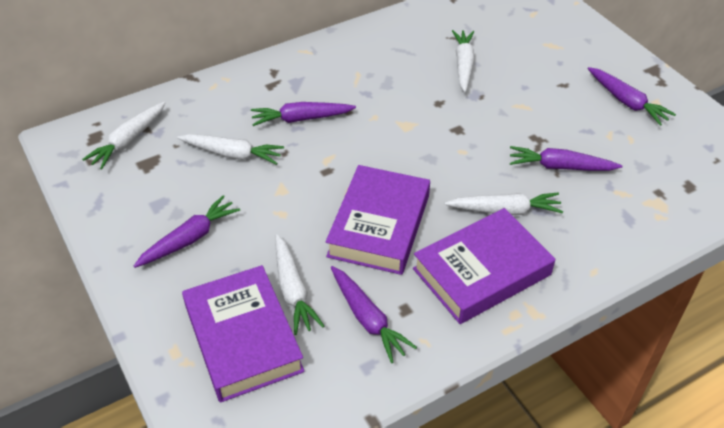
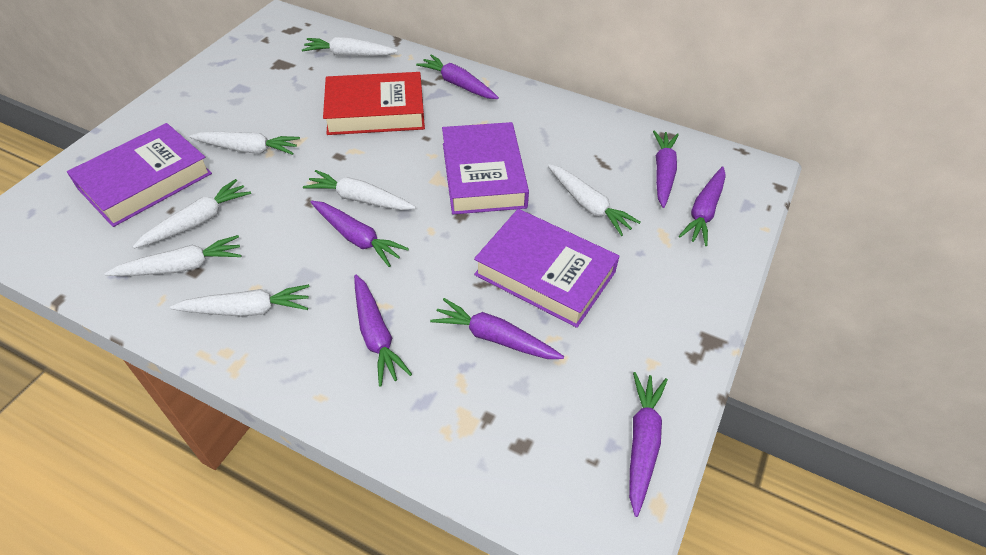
purple carrot: [134,195,240,268] [251,102,356,126] [331,266,417,363] [510,146,623,171] [588,67,676,126] = 5 -> [311,201,409,267] [354,275,412,387] [416,54,499,99] [430,298,564,359] [629,372,668,517] [653,131,679,208] [679,166,726,246] = 7
red book: none = 0 -> [323,72,425,135] = 1
white carrot: [82,102,165,169] [177,134,284,165] [276,234,324,335] [445,193,563,215] [452,30,475,92] = 5 -> [104,235,241,276] [133,179,251,249] [170,284,310,317] [189,132,300,155] [302,37,398,56] [303,170,416,210] [548,164,641,236] = 7

